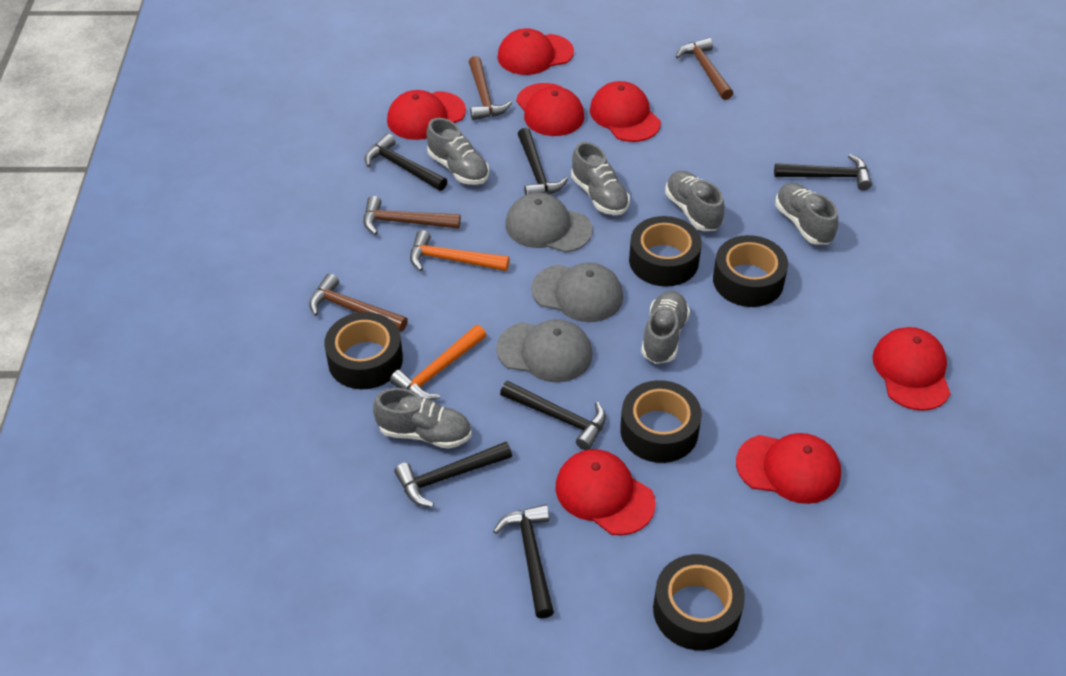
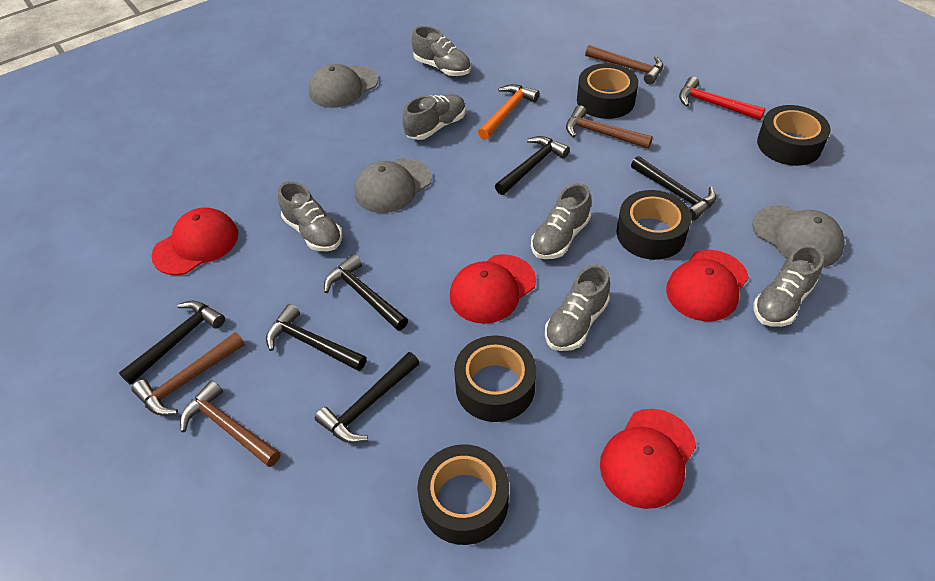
orange hammer: [390,325,486,400] [410,230,510,271] = 2 -> [478,84,539,140] = 1
red cap: [387,90,466,140] [497,28,574,75] [516,83,584,136] [555,449,656,535] [590,81,661,142] [736,433,841,504] [873,327,951,411] = 7 -> [151,207,238,275] [450,254,536,324] [600,409,696,509] [666,250,749,321] = 4
red hammer: none = 0 -> [679,76,765,120] = 1

